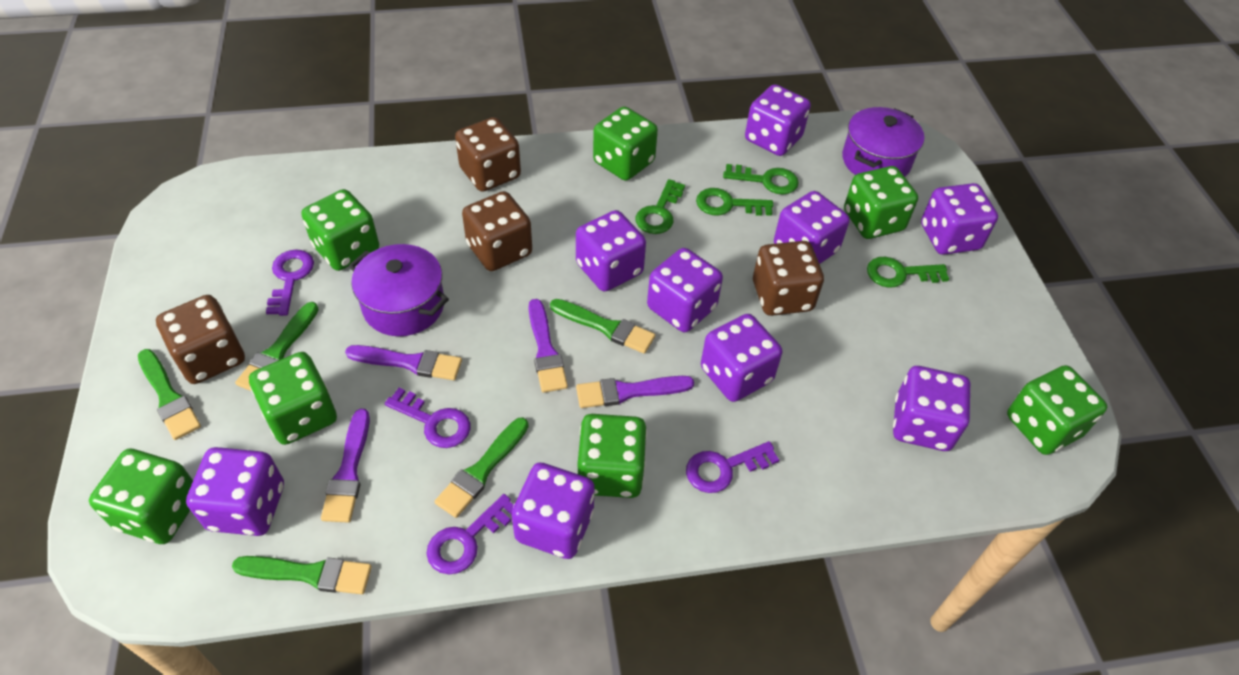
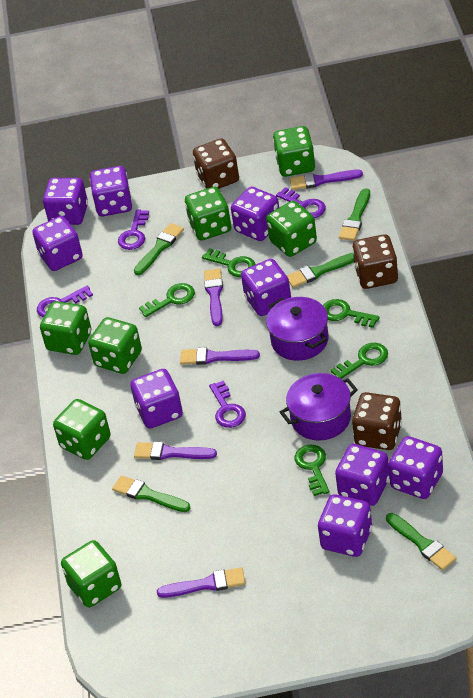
brown dice: [156,295,245,384] [455,117,521,192] [462,191,532,271] [753,241,824,316] = 4 -> [193,138,239,189] [352,234,398,289] [352,392,402,450] = 3
green key: [635,179,685,234] [696,188,773,216] [723,164,799,194] [867,257,949,288] = 4 -> [139,283,195,317] [202,248,256,277] [295,445,330,496] [323,299,380,328] [331,343,388,379] = 5
purple brush: [321,409,370,523] [345,345,462,380] [528,299,568,393] [576,376,694,408] = 4 -> [134,442,217,460] [157,567,245,598] [180,348,260,365] [204,268,223,326] [290,170,363,190] = 5

